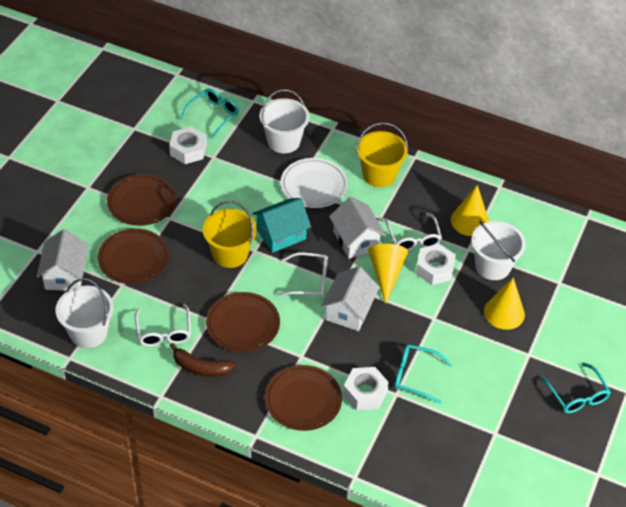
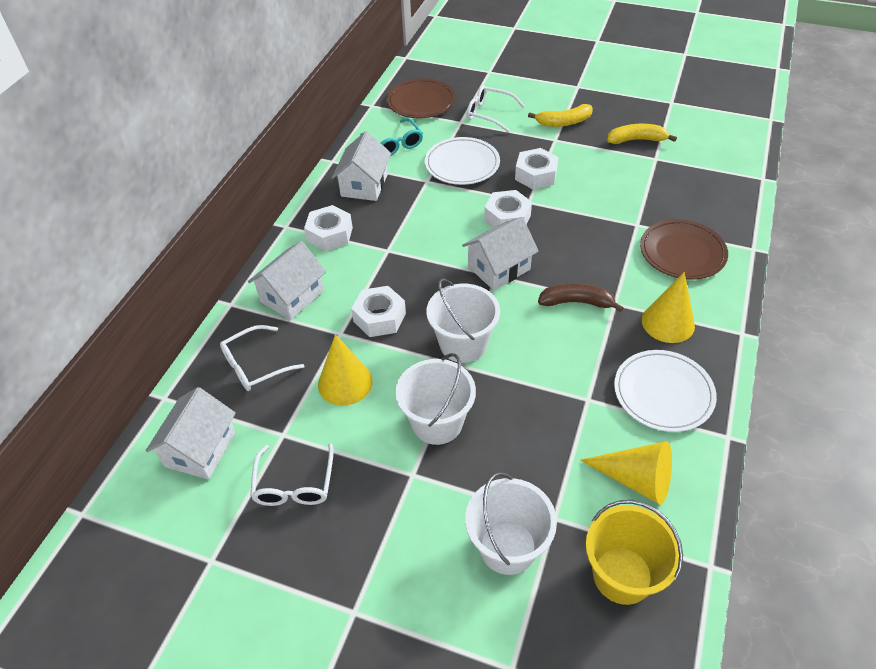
brown plate: [98,228,169,284] [107,174,176,226] [206,292,280,352] [265,365,342,431] = 4 -> [387,78,456,118] [640,219,728,280] = 2
turquoise glasses: [180,88,239,139] [394,344,452,404] [540,362,611,413] = 3 -> [360,118,423,156] = 1
turquoise house: [253,198,311,253] = 1 -> none = 0
white house: [37,229,89,291] [321,266,380,331] [329,197,386,259] = 3 -> [146,387,236,479] [248,241,326,320] [332,131,391,201] [462,217,539,290] = 4
white nut: [169,127,207,164] [343,367,389,410] [416,244,456,285] = 3 -> [304,205,353,251] [351,286,406,337] [484,190,532,228] [515,148,559,189] = 4
white plate: [281,158,348,208] = 1 -> [425,137,500,185] [614,350,717,432] = 2
yellow banana: none = 0 -> [528,104,593,127] [607,124,677,144] = 2
yellow bucket: [203,200,257,268] [356,122,408,187] = 2 -> [586,500,683,605] = 1

